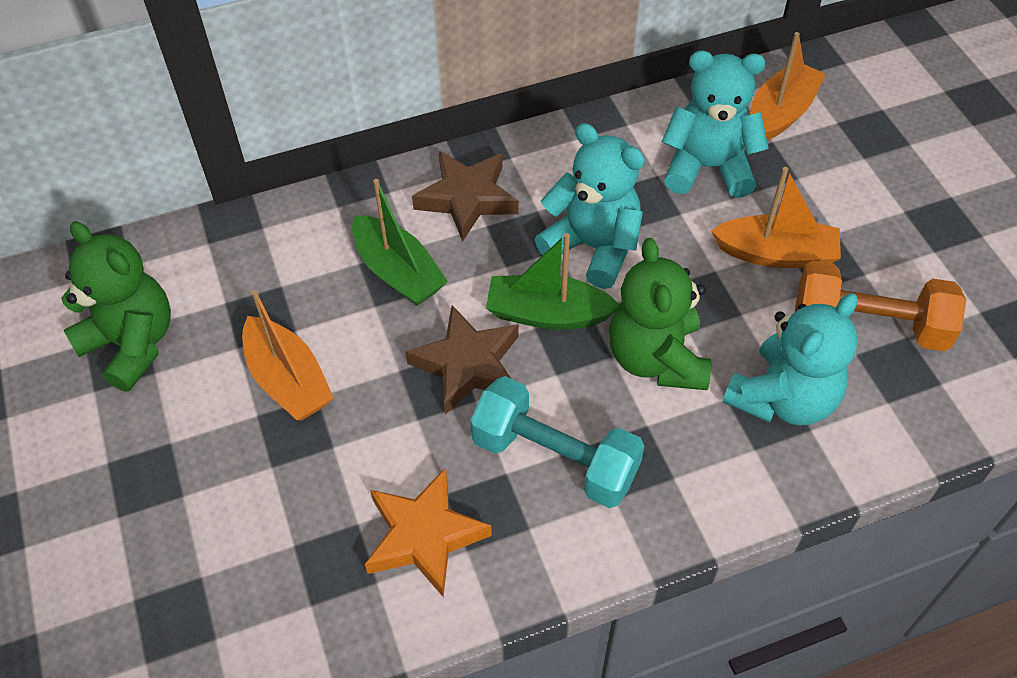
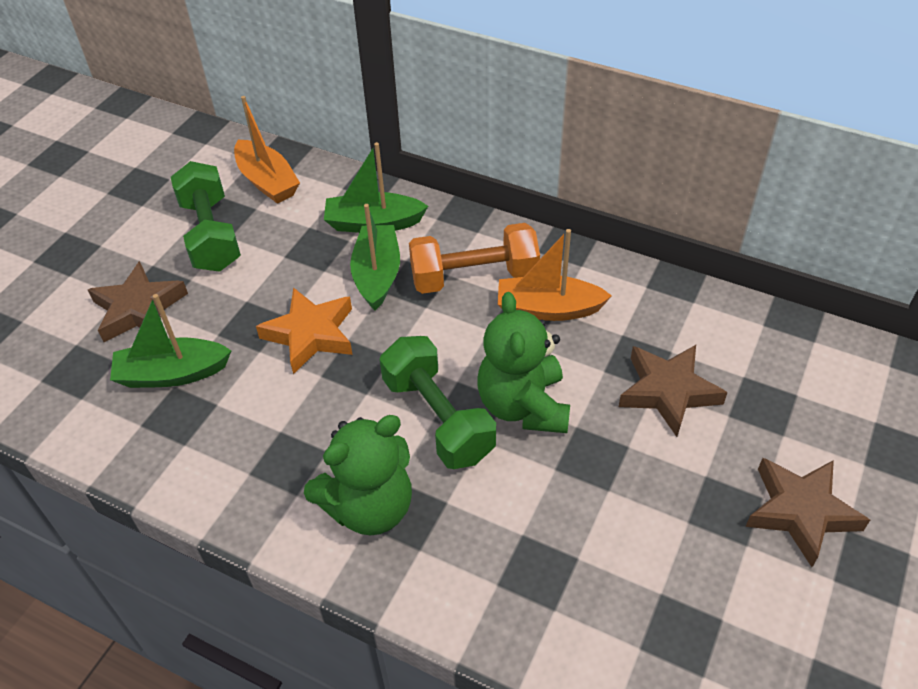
brown star: [405,305,518,415] [412,151,519,242] = 2 -> [88,261,188,342] [619,345,728,437] [745,458,870,567] = 3
green boat: [352,179,448,306] [486,233,619,330] = 2 -> [110,294,231,388] [324,142,428,233] [350,204,400,310] = 3
green dumbbell: none = 0 -> [171,161,241,272] [380,336,496,469] = 2
orange boat: [242,290,334,420] [711,167,841,268] [750,32,826,141] = 3 -> [234,96,300,204] [498,229,612,321] = 2
turquoise dumbbell: [470,376,644,508] = 1 -> none = 0
turquoise teddy bear: [535,123,645,289] [662,50,769,198] [723,293,858,426] = 3 -> none = 0

